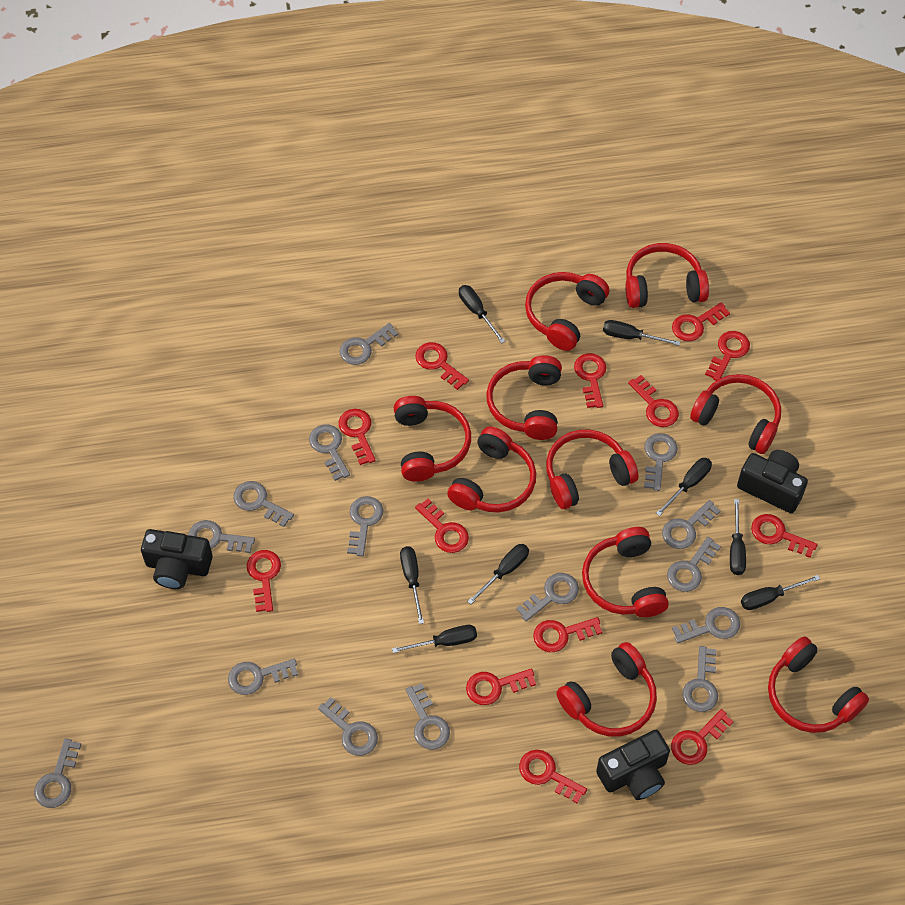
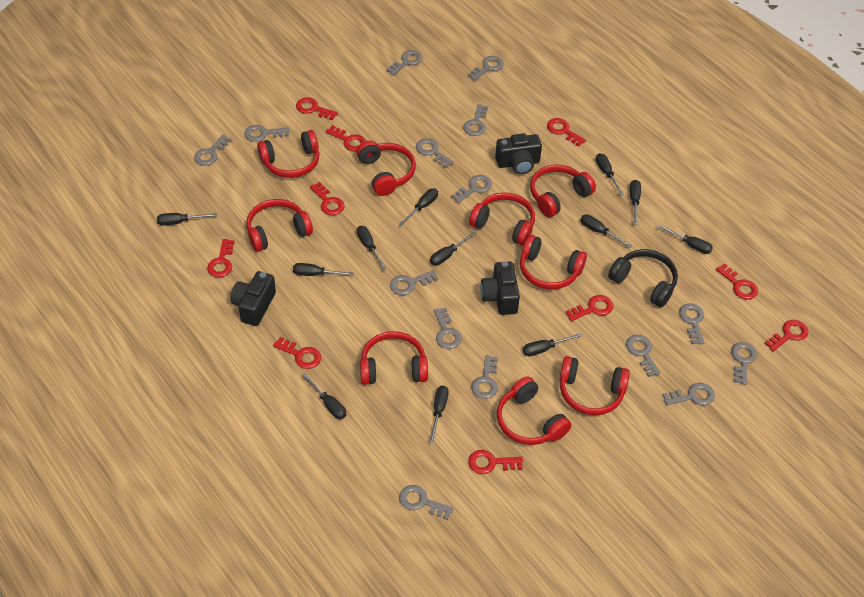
black headphones: none = 0 -> [608,249,678,307] = 1
black screwdriver: [392,625,477,653] [400,546,424,624] [459,285,505,344] [467,544,529,604] [603,320,680,346] [656,458,712,516] [730,499,746,575] [741,575,820,610] = 8 -> [157,213,217,226] [293,263,354,276] [302,373,346,419] [357,226,386,270] [399,188,438,226] [429,386,449,443] [430,231,477,266] [523,333,582,356] [580,215,632,247] [596,153,624,195] [630,180,641,225] [657,225,713,254] = 12
red headphones: [394,396,471,482] [447,427,536,513] [486,355,562,440] [525,272,609,351] [546,430,638,509] [556,642,657,737] [582,527,669,617] [626,243,709,308] [690,374,781,454] [768,636,869,733] = 10 -> [246,199,313,252] [257,130,320,178] [356,141,416,196] [360,331,428,385] [469,192,535,246] [497,376,571,445] [520,235,587,290] [530,165,596,217] [560,356,630,415] = 9
red key: [246,550,281,612] [339,409,376,465] [415,342,469,390] [415,498,469,553] [466,668,536,705] [519,750,587,804] [533,617,602,652] [574,353,606,408] [628,375,679,427] [671,709,734,765] [672,302,730,341] [705,331,750,381] [751,514,817,558] = 13 -> [207,239,234,277] [273,337,321,369] [296,97,338,120] [310,182,344,215] [326,125,366,151] [468,450,523,474] [547,118,586,146] [565,295,613,321] [716,263,758,300] [765,320,808,352] = 10

